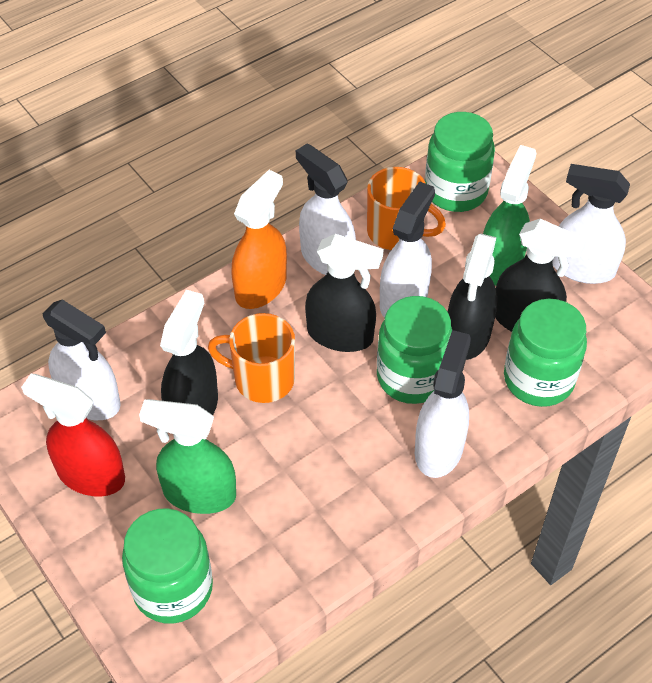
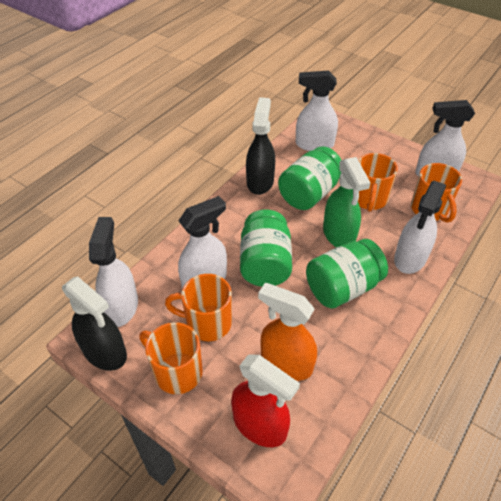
black spray bottle: [160,290,218,415] [305,234,383,352] [448,234,497,360] [495,219,587,332] = 4 -> [62,276,127,371] [246,97,275,195] = 2
green jar: [122,508,213,624] [377,296,452,404] [425,112,495,212] [504,299,587,407] = 4 -> [240,210,292,287] [278,146,341,210] [306,239,388,308] = 3
green spray bottle: [139,399,236,514] [483,145,537,286] = 2 -> [323,157,371,248] = 1
orange mug: [208,313,295,403] [367,167,446,250] = 2 -> [139,322,203,394] [165,274,232,341] [358,153,398,212] [411,163,462,223] = 4

